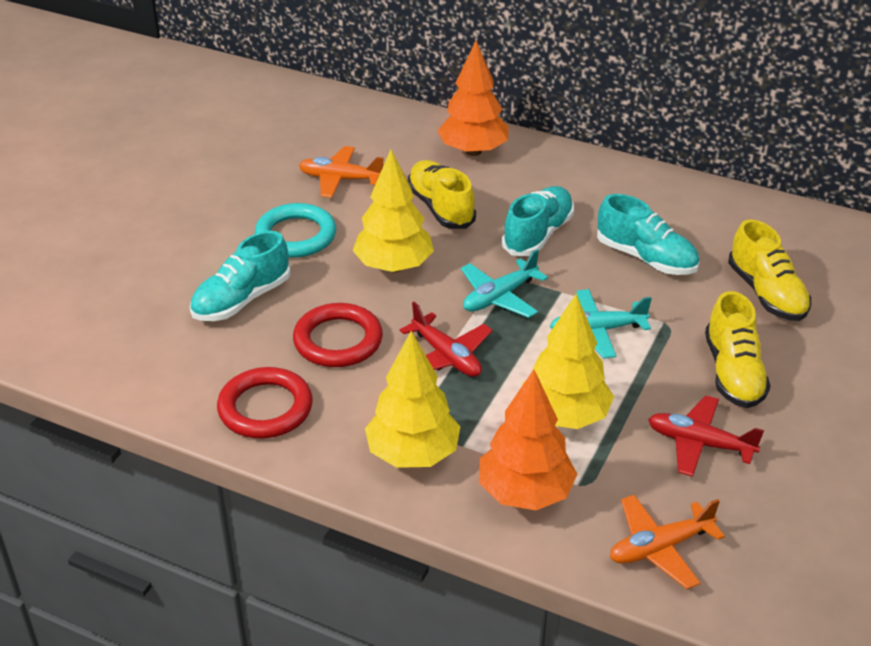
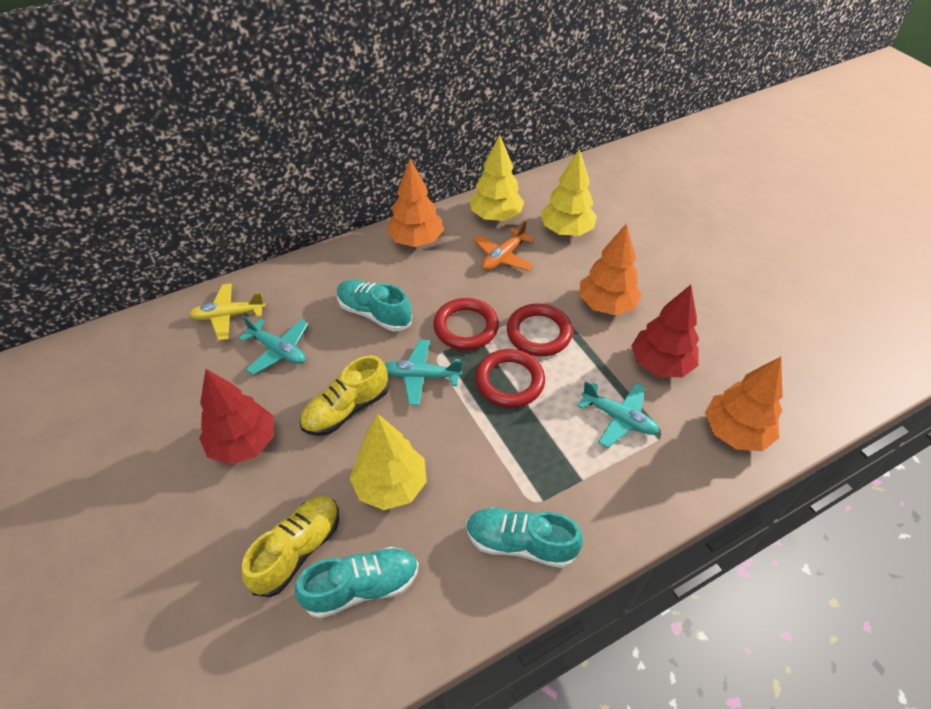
orange plane: [299,146,384,198] [610,495,725,589] = 2 -> [473,220,534,271] = 1
orange tree: [438,41,509,156] [479,369,577,510] = 2 -> [387,159,444,247] [579,223,642,315] [705,357,783,451] = 3
red plane: [400,302,493,377] [648,395,764,477] = 2 -> none = 0
red ring: [217,367,313,438] [293,303,383,367] = 2 -> [433,298,499,350] [475,349,545,408] [507,303,573,356] = 3
red tree: none = 0 -> [199,369,274,465] [631,285,699,377] = 2
turquoise plane: [461,249,548,318] [549,289,652,359] = 2 -> [239,316,308,375] [385,339,462,406] [578,381,659,448] = 3
turquoise ring: [255,203,336,258] = 1 -> none = 0
yellow plane: none = 0 -> [189,283,266,341] = 1
yellow shoe: [407,160,476,229] [705,291,770,408] [728,219,811,321] = 3 -> [242,496,339,597] [300,355,389,436] = 2

